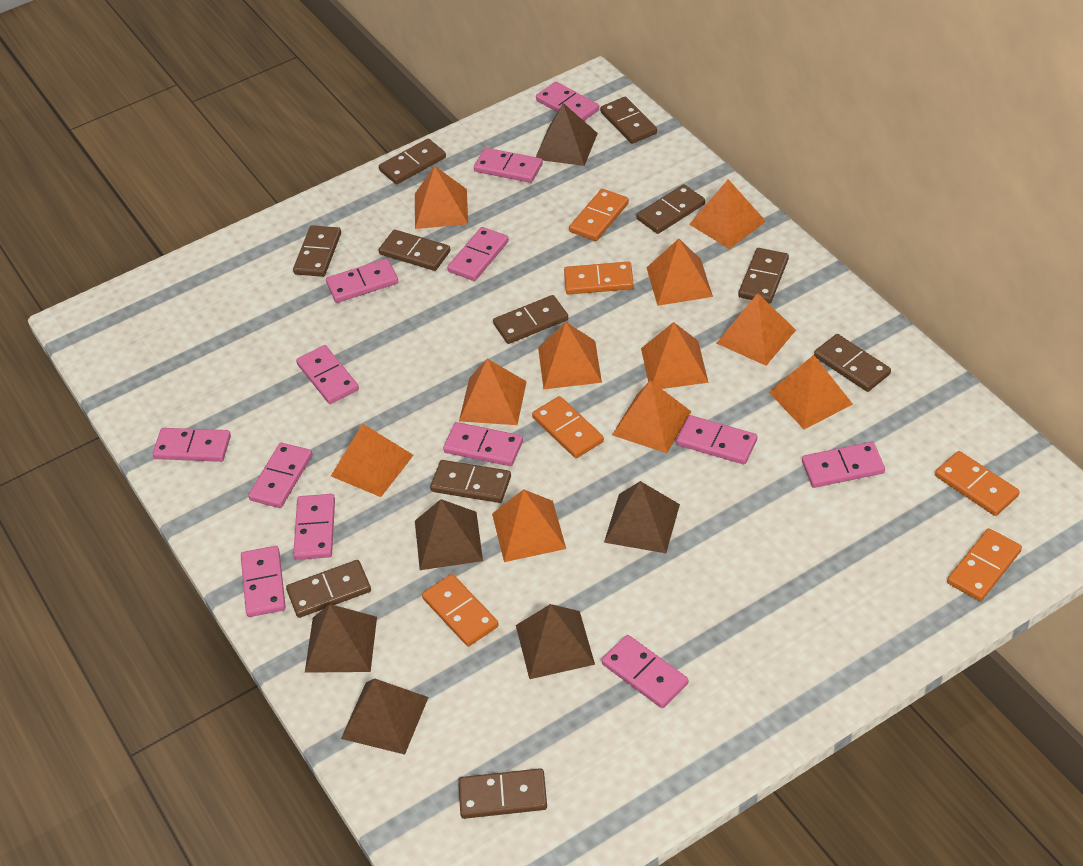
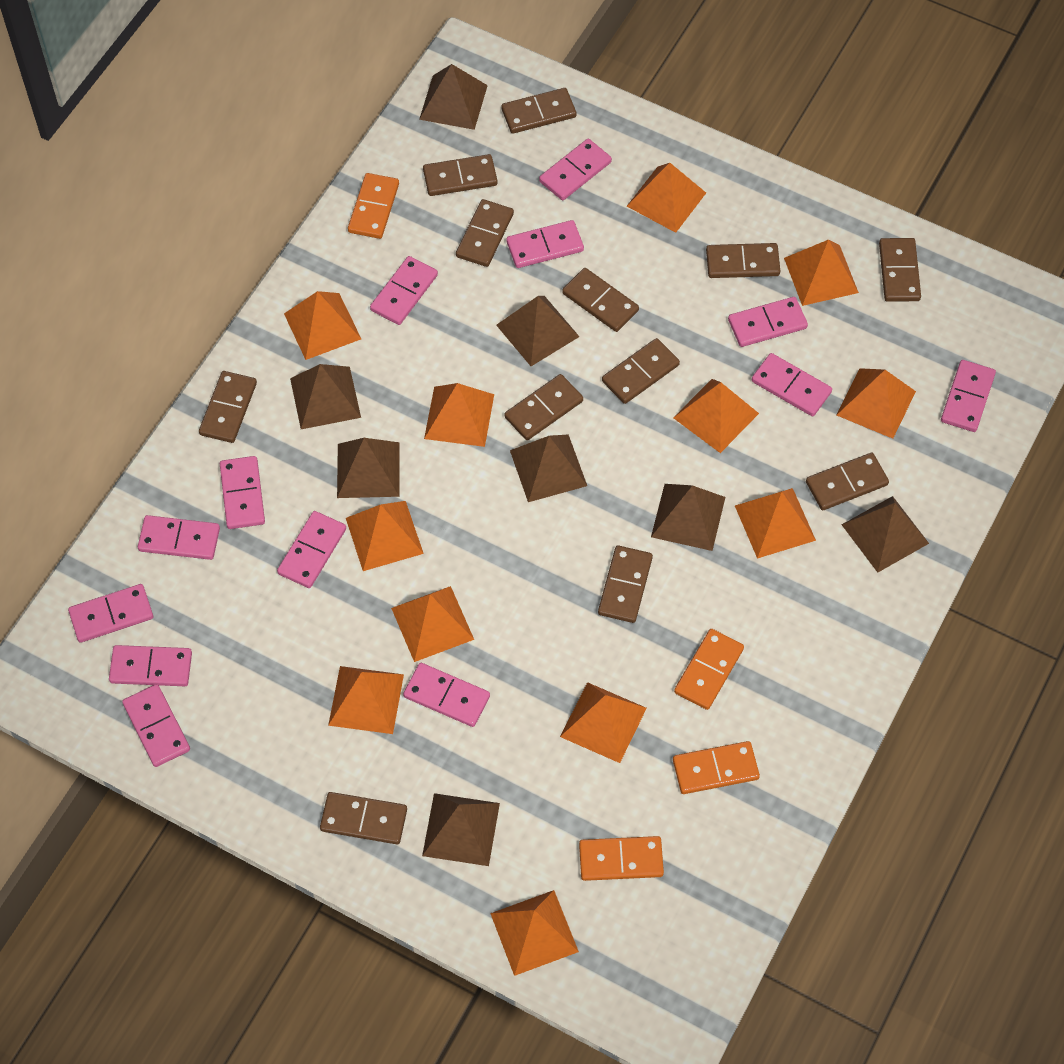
brown domino: [286,560,371,618] [293,225,341,277] [379,139,446,184] [379,230,450,271] [430,460,511,503] [458,768,547,819] [493,295,568,344] [600,97,657,144] [637,184,705,234] [738,248,789,304] [814,334,891,392] = 11 -> [199,371,257,443] [320,792,407,844] [423,154,498,196] [456,199,514,267] [501,88,576,134] [505,374,583,440] [562,268,639,332] [598,545,653,623] [602,338,680,404] [706,243,780,278] [806,453,889,510] [879,238,921,302] = 12
brown pyramid: [305,604,377,673] [341,679,429,755] [415,499,483,570] [516,604,595,679] [536,103,598,166] [604,481,680,553] = 6 -> [290,364,361,429] [337,438,399,498] [419,64,488,130] [422,793,500,866] [496,296,580,366] [510,434,587,502] [651,484,725,551] [842,496,929,573] = 8
orange domino: [422,574,499,646] [532,396,604,458] [564,262,634,295] [569,189,629,241] [935,451,1020,516] [947,528,1022,601] = 6 -> [348,173,399,239] [579,836,664,881] [673,741,760,794] [674,629,744,710] = 4
orange pyramid: [331,424,414,497] [415,166,468,229] [459,359,527,425] [492,489,566,562] [538,322,602,389] [612,380,692,453] [641,322,709,389] [647,239,713,306] [689,179,766,249] [717,293,796,366] [769,355,853,429] = 11 -> [284,291,361,360] [328,666,404,734] [346,501,424,571] [391,586,474,662] [424,383,494,447] [490,890,579,976] [560,682,647,763] [627,163,706,233] [673,379,759,453] [735,488,816,559] [784,240,859,306] [837,368,916,439] = 12

